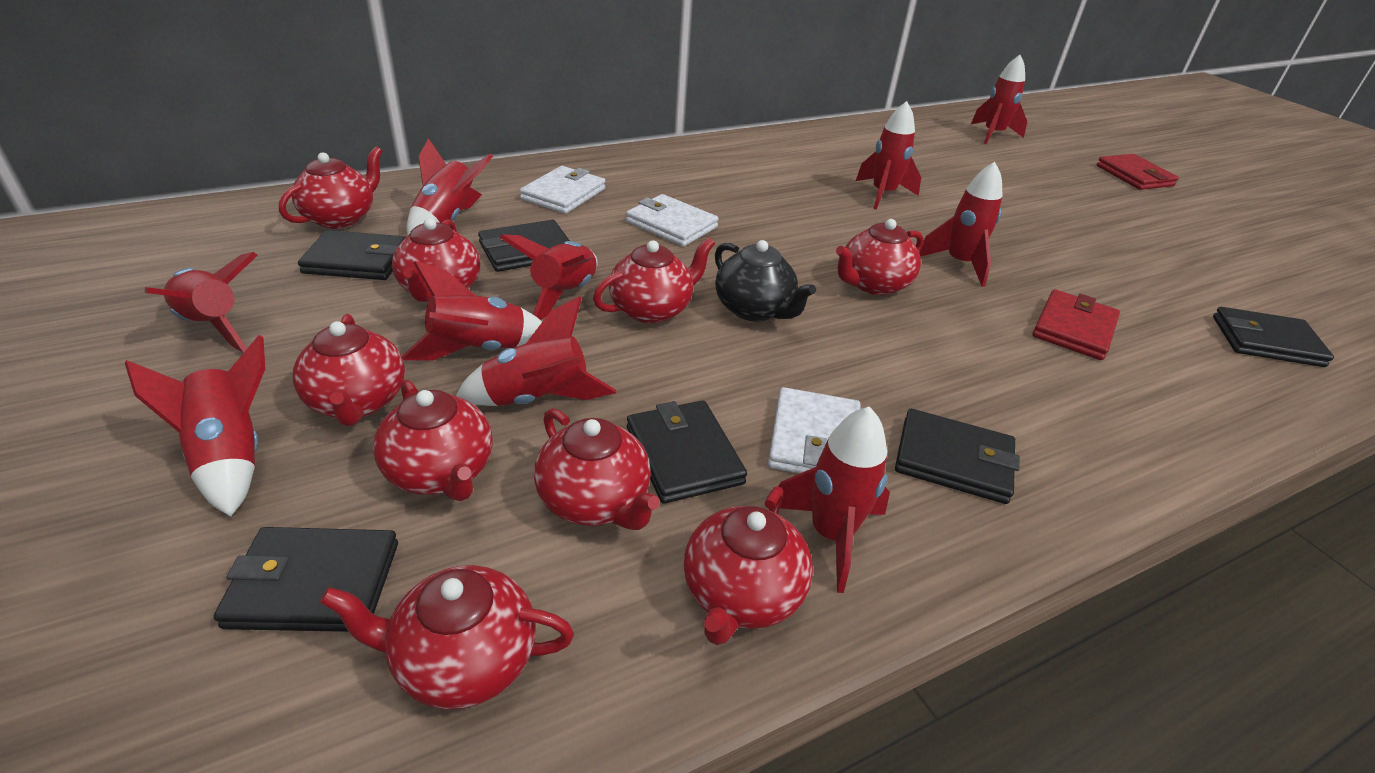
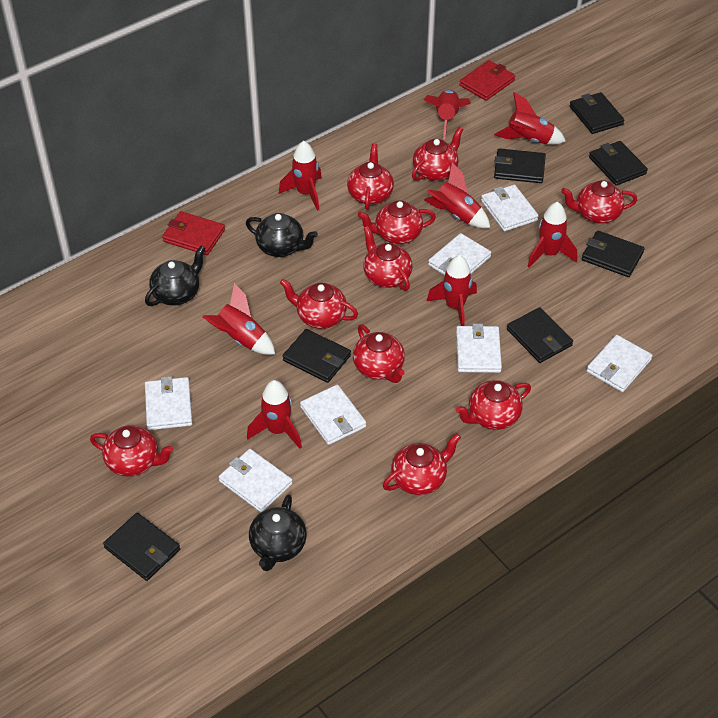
black teapot: [715,240,816,321] = 1 -> [145,246,205,306] [246,213,318,257] [249,494,307,571] = 3
black wallet: [214,527,398,632] [298,230,406,280] [478,220,570,272] [627,401,747,504] [895,409,1020,504] [1213,307,1334,367] = 6 -> [103,513,180,581] [283,329,351,383] [494,148,546,183] [507,307,573,363] [570,92,624,134] [582,230,644,277] [589,141,648,186] = 7
red rocket: [125,335,265,517] [145,252,258,353] [402,261,542,361] [407,138,493,236] [456,296,616,406] [500,234,598,320] [778,406,890,593] [856,101,921,209] [919,162,1002,287] [971,55,1027,144] = 10 -> [203,283,275,355] [247,380,302,449] [279,141,322,211] [424,90,471,139] [424,162,490,228] [427,255,477,326] [494,92,566,145] [528,202,577,268] = 8
red teapot: [279,147,383,229] [292,314,405,426] [320,565,574,710] [373,380,493,501] [392,218,480,302] [534,408,660,530] [593,237,715,324] [684,486,813,645] [836,219,924,295] = 9 -> [90,425,174,477] [280,279,358,329] [347,143,394,210] [353,324,405,383] [358,201,436,244] [363,226,412,291] [383,433,461,495] [412,127,463,181] [456,380,531,430] [561,180,637,224] = 10
white wallet: [520,166,605,214] [626,194,719,247] [768,387,860,474] = 3 -> [145,376,193,430] [219,449,292,512] [300,385,366,445] [428,233,491,275] [456,324,502,373] [481,185,539,232] [586,335,652,392] = 7

